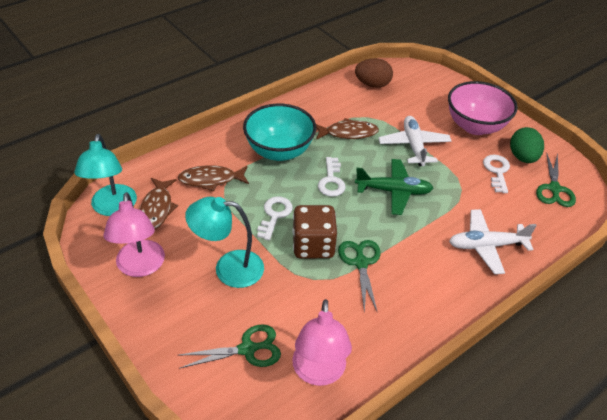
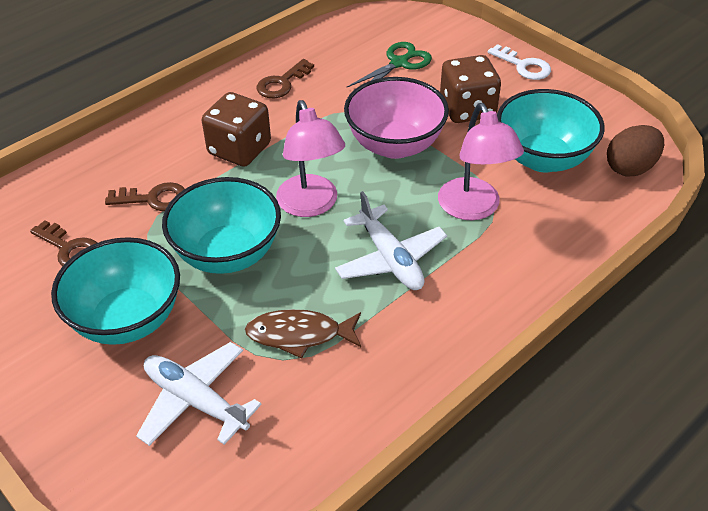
brown dice: [292,205,337,258] = 1 -> [202,92,271,167] [440,55,501,123] = 2
brown fish: [140,178,178,229] [178,165,249,192] [316,118,379,140] = 3 -> [245,309,361,359] = 1
brown key: none = 0 -> [30,220,97,266] [105,182,185,211] [257,59,314,98] = 3
green egg: [510,127,544,163] = 1 -> none = 0
green plane: [355,159,433,215] = 1 -> none = 0
green scissors: [179,324,281,369] [338,240,381,313] [536,152,576,207] = 3 -> [347,42,432,87] = 1
turquoise bowl: [243,104,316,161] = 1 -> [51,237,180,345] [162,177,281,274] [497,89,604,172] = 3
turquoise lamp: [74,134,137,216] [185,197,264,288] = 2 -> none = 0
white key: [257,196,293,240] [318,157,346,197] [483,155,510,193] = 3 -> [488,44,551,80] = 1

